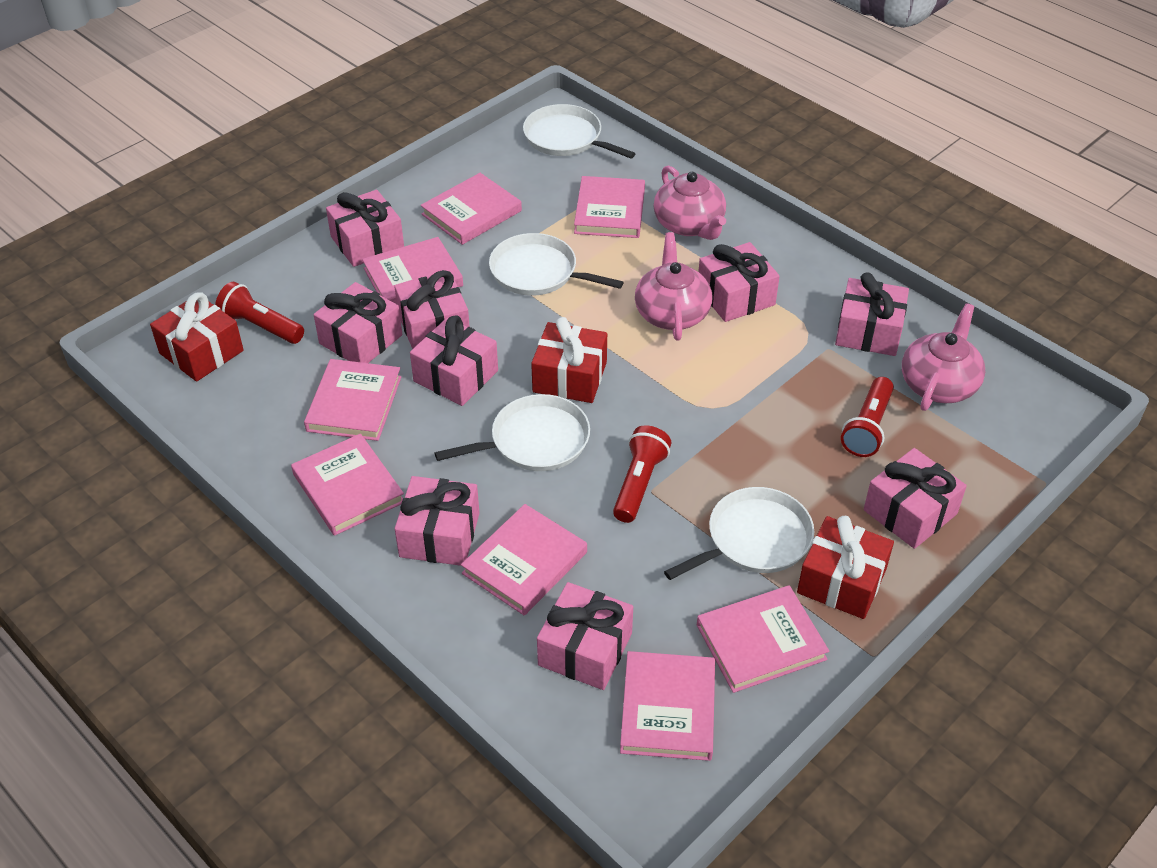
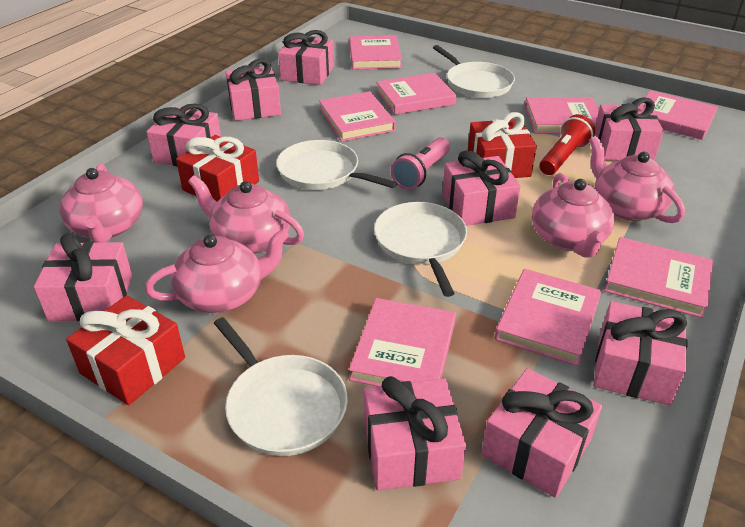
pink flashlight: none = 0 -> [391,137,450,190] = 1
pink teapot: [635,232,712,340] [654,165,726,240] [902,303,985,411] = 3 -> [60,163,143,243] [145,229,289,313] [188,175,304,254] [532,173,615,258] [589,136,685,223] = 5
red flashlight: [215,282,304,344] [613,425,671,523] [841,377,894,457] = 3 -> [540,114,595,175] = 1

